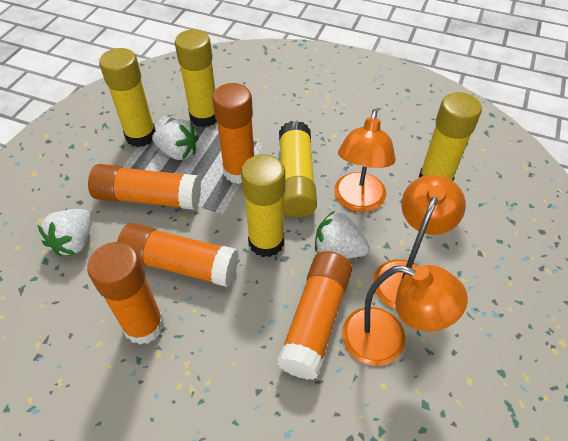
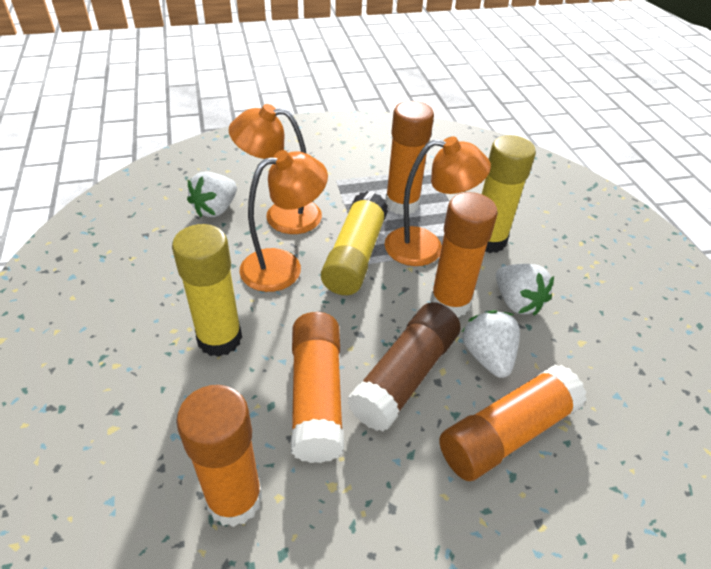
brown glue stick: none = 0 -> [347,302,461,432] = 1
yellow glue stick: [99,48,156,147] [175,29,217,128] [241,154,285,257] [279,121,317,218] [419,92,482,181] = 5 -> [172,224,242,357] [321,191,388,295] [482,135,536,253] = 3

